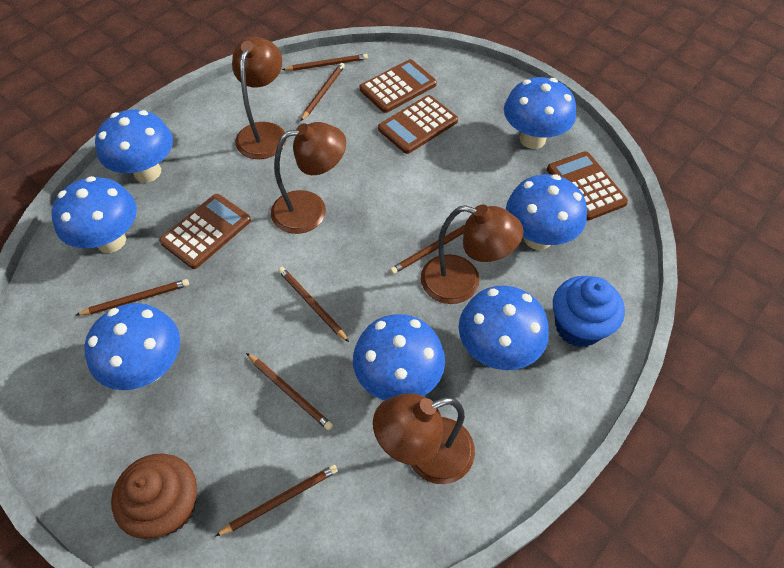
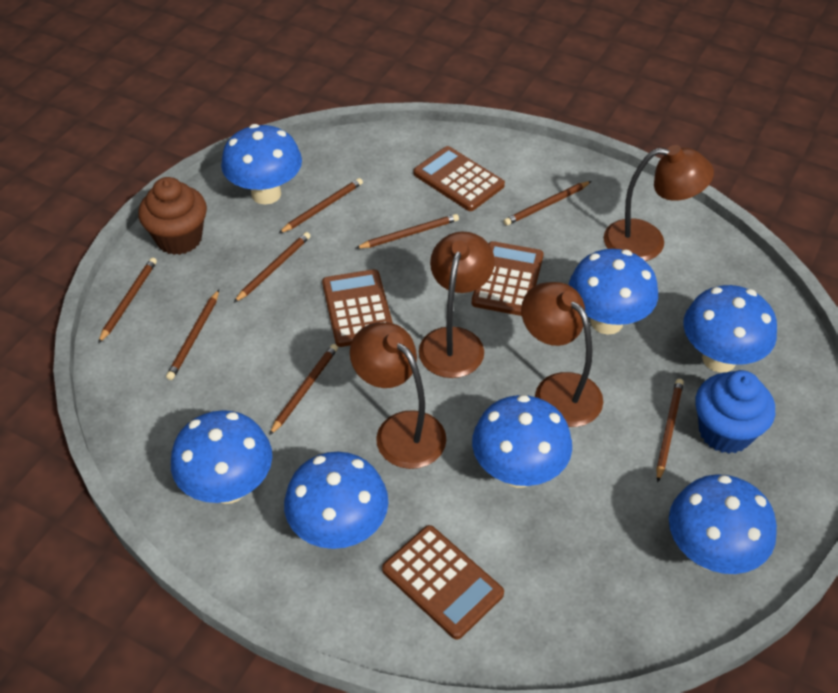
brown pencil: [76,279,189,315] [215,464,338,536] [246,353,333,430] [278,267,349,342] [282,54,368,71] [301,63,345,121] [390,225,465,274] = 7 -> [98,258,157,343] [166,290,219,380] [234,232,310,303] [269,344,338,435] [279,178,363,233] [356,214,459,249] [504,181,591,225] [656,379,684,482] = 8

